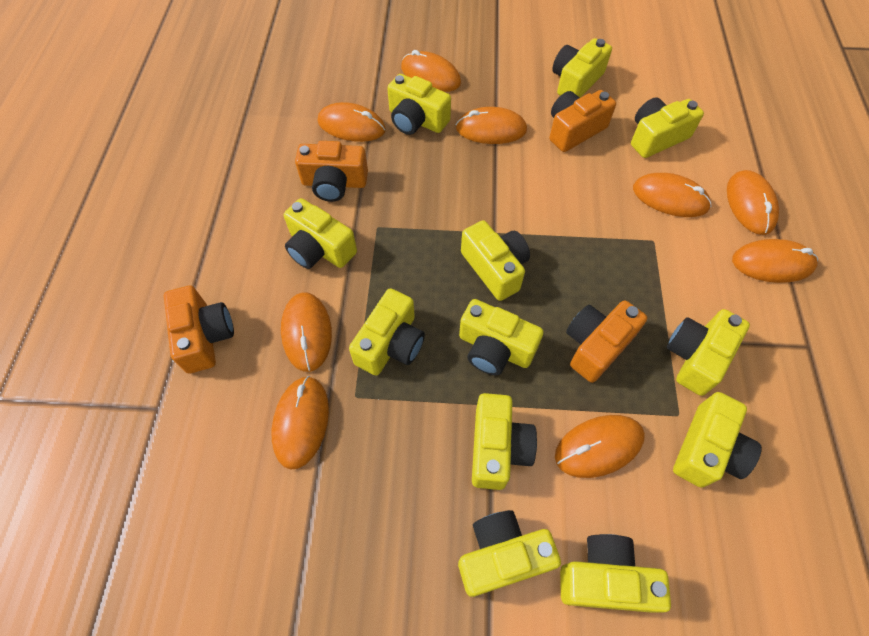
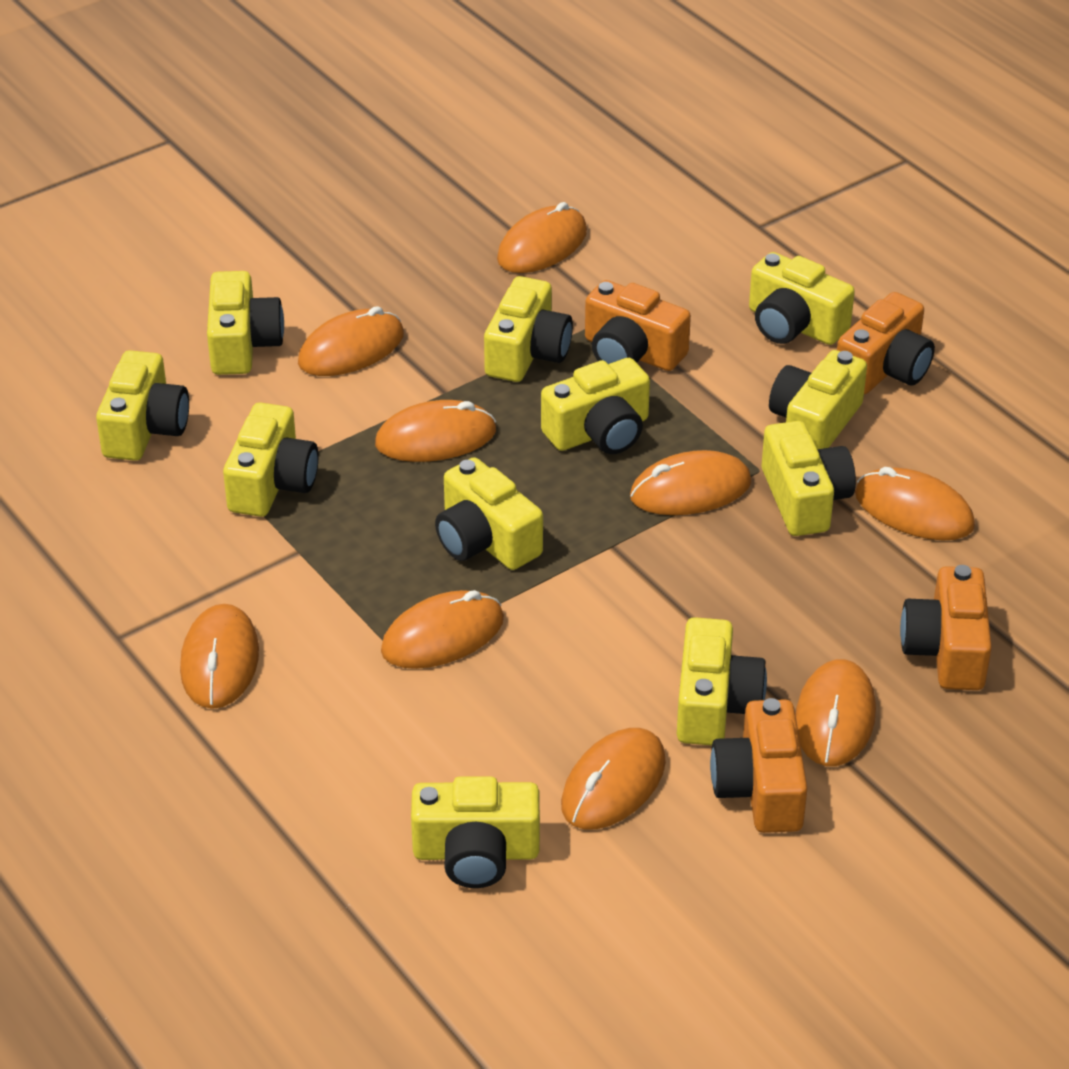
yellow camera: [284,198,357,269] [349,288,425,376] [387,74,451,135] [458,510,561,597] [459,299,544,375] [461,220,530,301] [472,393,537,490] [552,38,612,98] [560,534,671,612] [631,97,704,158] [667,309,750,396] [673,392,762,488] = 12 -> [96,350,189,461] [207,271,284,375] [223,403,318,517] [411,776,540,888] [435,457,543,570] [484,276,573,382] [541,358,650,454] [677,617,767,745] [749,252,855,345] [762,421,856,536] [769,350,867,449] = 11

